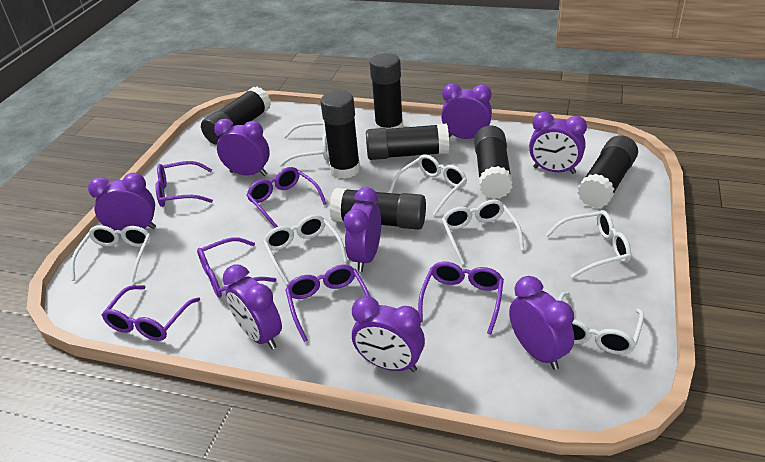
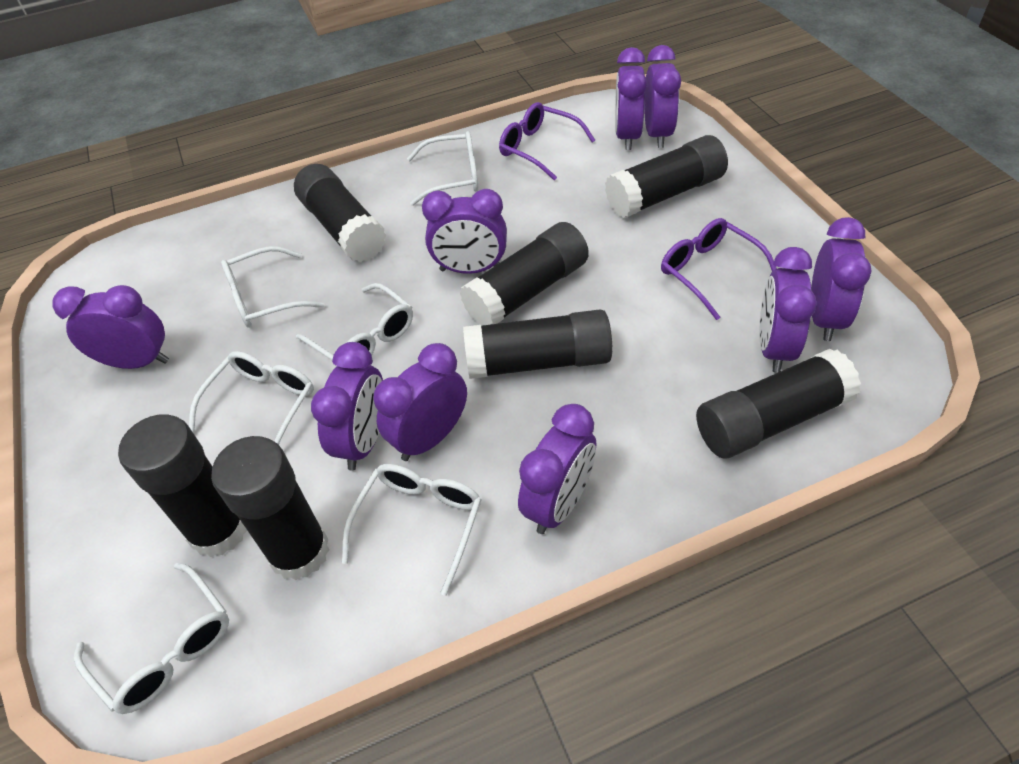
purple clock: [88,173,156,231] [214,119,270,176] [223,264,282,349] [344,187,381,272] [352,296,425,372] [441,83,492,139] [509,276,574,370] [529,112,587,174] = 8 -> [52,285,169,369] [311,342,383,470] [374,343,467,461] [422,189,507,274] [518,404,596,534] [615,47,647,150] [644,45,681,148] [759,247,817,373] [811,217,872,341] = 9
purple glasses: [102,285,200,341] [156,161,213,207] [197,237,277,298] [246,167,327,228] [285,264,370,342] [418,262,504,335] = 6 -> [499,102,595,180] [661,218,777,320] = 2
white glasses: [71,225,151,282] [263,215,348,285] [279,122,328,167] [389,154,467,215] [442,199,524,265] [545,210,631,278] [558,292,644,355] = 7 -> [74,563,229,714] [189,351,314,445] [221,246,325,328] [296,283,413,360] [342,464,482,596] [407,131,479,206] = 6

